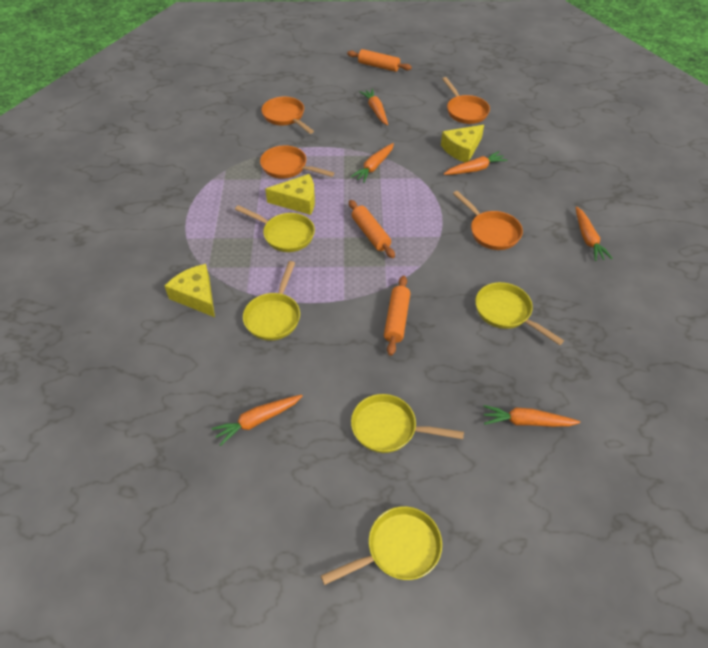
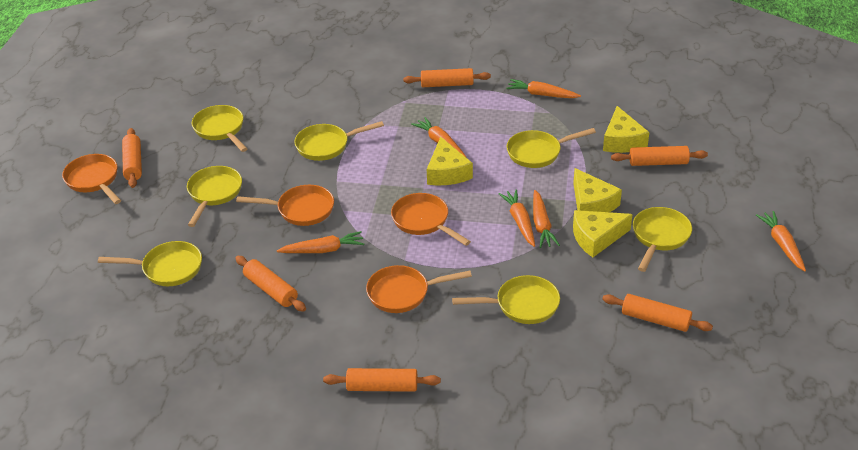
orange rolling pin: [347,49,412,72] [349,200,395,258] [384,276,410,356] = 3 -> [122,128,142,188] [236,256,306,312] [323,368,441,392] [403,68,491,87] [602,294,713,332] [611,146,708,166] = 6
yellow cheese: [165,264,215,317] [265,174,315,215] [441,125,484,162] = 3 -> [427,137,473,185] [573,168,622,212] [573,210,633,257] [603,106,649,153] = 4
yellow pan: [235,205,315,252] [243,261,300,341] [321,506,442,585] [351,394,464,453] [475,282,564,345] = 5 -> [98,241,202,286] [187,166,242,227] [192,105,247,152] [294,121,384,161] [452,275,560,324] [507,128,596,168] [633,207,692,272] = 7

